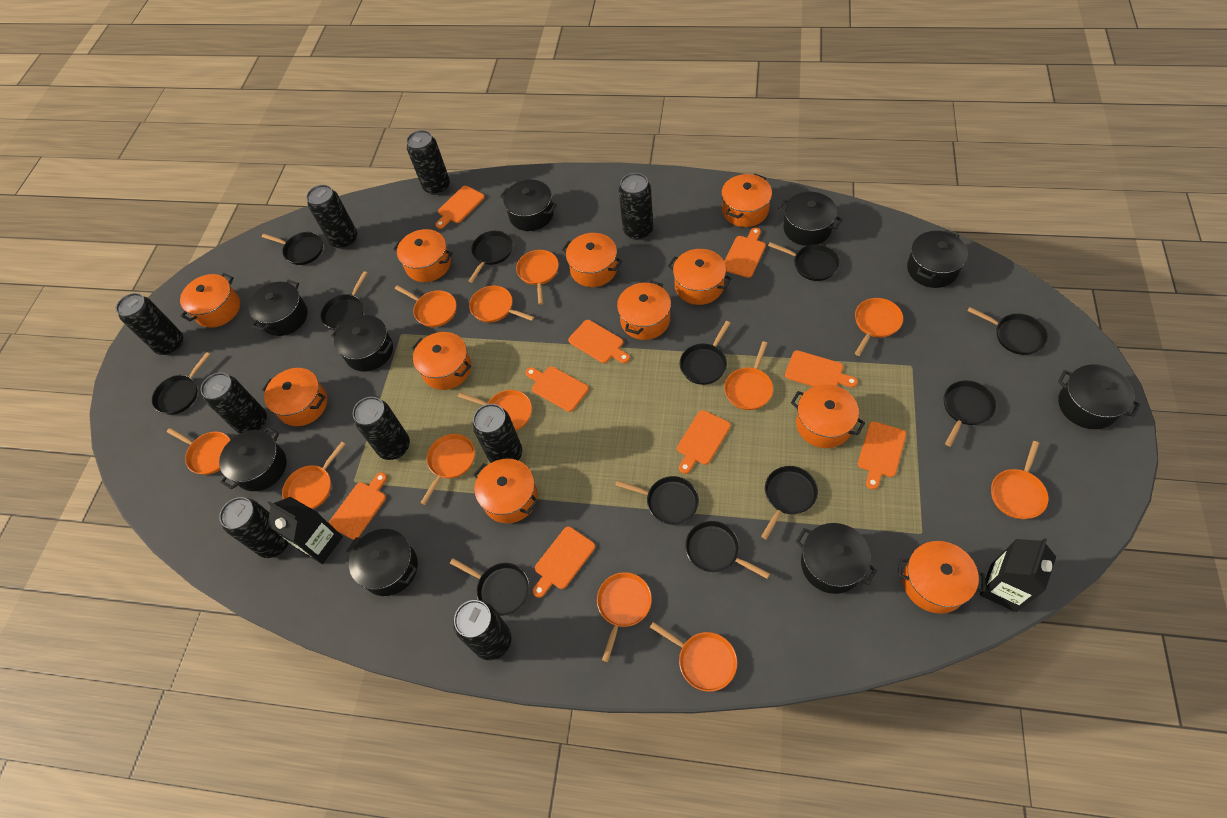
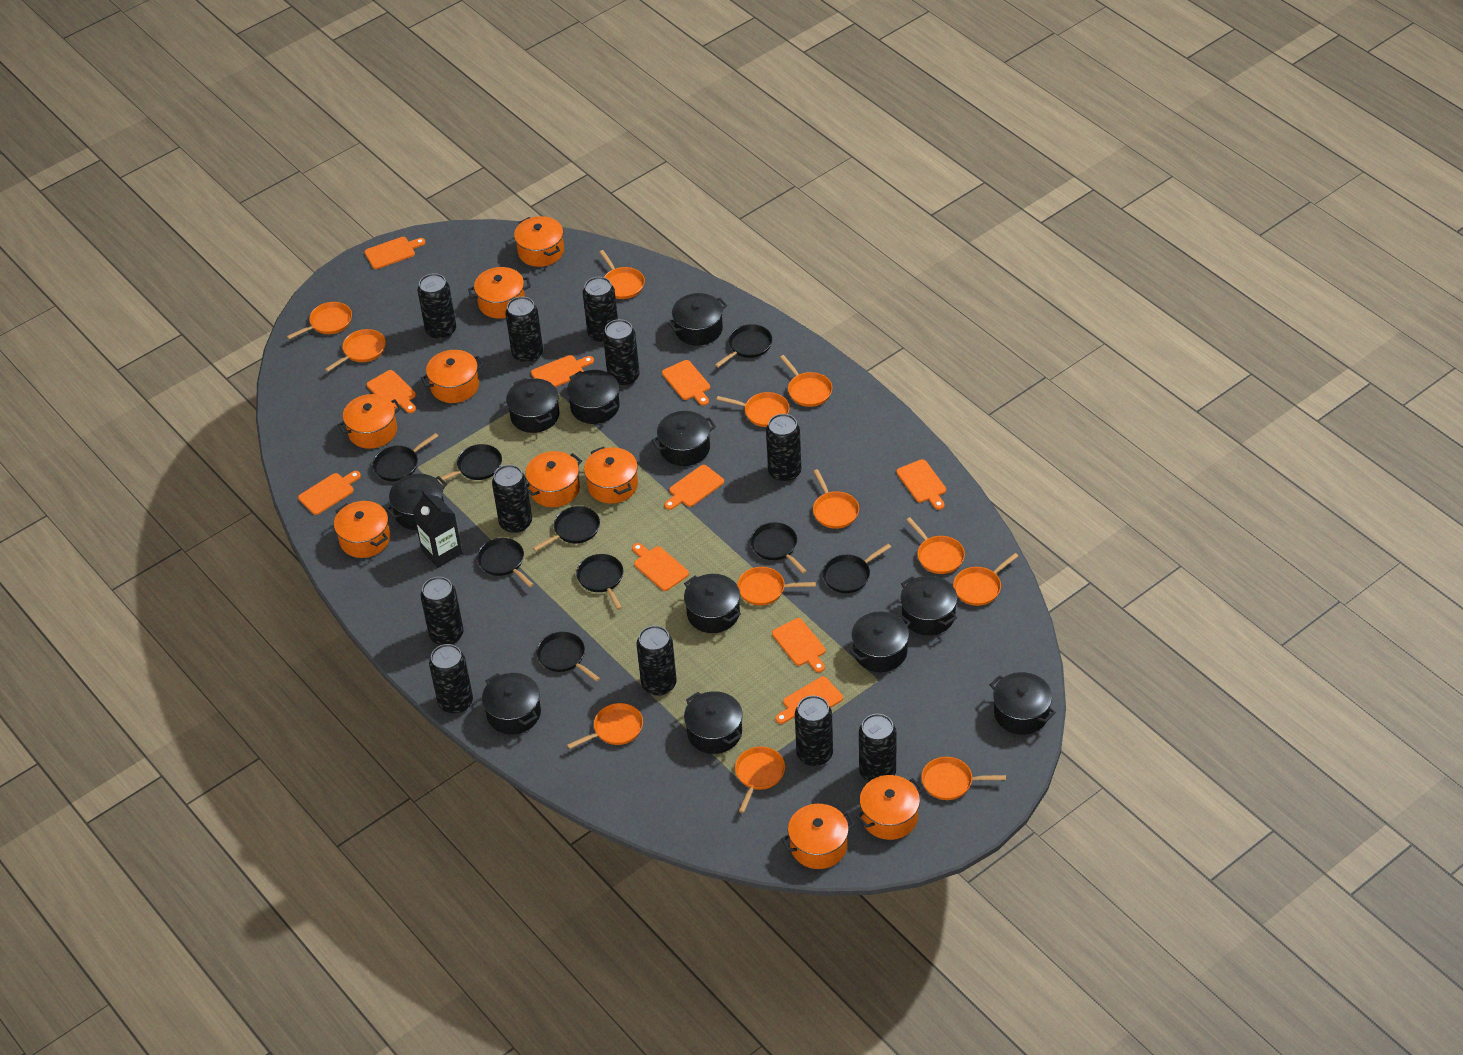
black can: [116,293,183,355] [200,373,267,434] [219,497,289,558] [306,185,357,249] [353,397,410,460] [407,130,450,195] [453,600,511,660] [472,404,522,463] [619,173,653,240] = 9 -> [418,273,456,340] [420,577,464,645] [429,644,473,714] [492,465,532,533] [505,297,543,364] [583,277,618,344] [603,319,640,387] [636,626,677,696] [766,414,801,482] [795,695,833,767] [859,714,896,782] = 11
black carton: [267,497,343,564] [980,538,1056,612] = 2 -> [413,490,462,568] = 1
black pan: [152,352,211,415] [262,232,323,265] [321,271,367,330] [450,558,530,616] [469,231,513,283] [615,476,699,525] [680,321,731,385] [685,521,770,579] [761,466,818,540] [768,242,840,281] [944,381,997,447] [967,307,1048,355] = 12 -> [373,433,438,481] [437,444,502,482] [477,538,534,587] [533,506,600,551] [537,632,600,682] [576,554,623,610] [715,324,772,367] [751,522,807,574] [823,544,891,593] = 9
black pot: [219,427,286,491] [248,280,308,336] [331,315,393,372] [347,529,418,596] [500,180,557,231] [778,192,842,246] [796,523,877,594] [907,230,968,288] [1058,364,1140,429] = 9 -> [386,474,447,530] [482,673,541,734] [506,378,559,433] [567,370,620,424] [651,411,716,466] [668,293,727,346] [684,574,741,633] [684,691,743,754] [850,612,911,672] [901,576,957,635] [990,672,1056,735] = 11
orange cutting board: [329,472,387,540] [435,186,485,229] [525,366,589,412] [533,527,595,598] [568,320,630,363] [677,410,731,474] [724,227,766,278] [785,350,858,388] [858,421,906,490] = 9 -> [298,471,361,515] [364,237,426,269] [367,370,416,413] [531,355,594,387] [632,543,689,591] [662,360,710,406] [664,465,724,510] [772,618,826,673] [775,677,843,724] [896,459,946,510] = 10
orange pot: [180,273,240,328] [262,368,327,426] [393,229,452,282] [412,332,471,390] [473,459,538,523] [562,233,622,287] [617,280,671,340] [668,249,732,305] [721,173,772,227] [791,384,865,448] [898,541,985,614] = 11 -> [334,501,390,558] [338,394,401,449] [421,350,484,403] [468,267,531,319] [514,216,564,267] [525,451,582,507] [584,447,638,504] [781,804,855,869] [856,775,923,840] = 9

